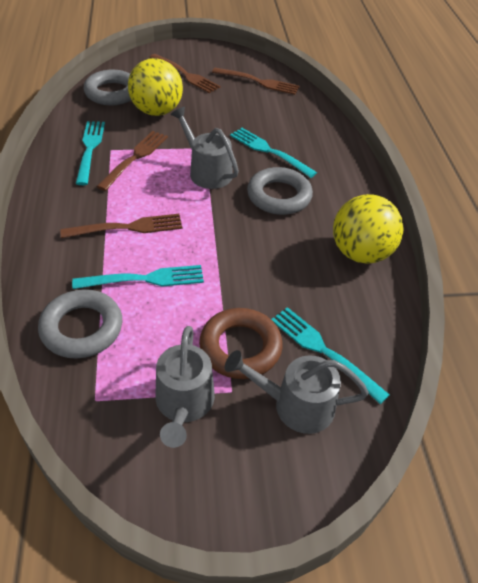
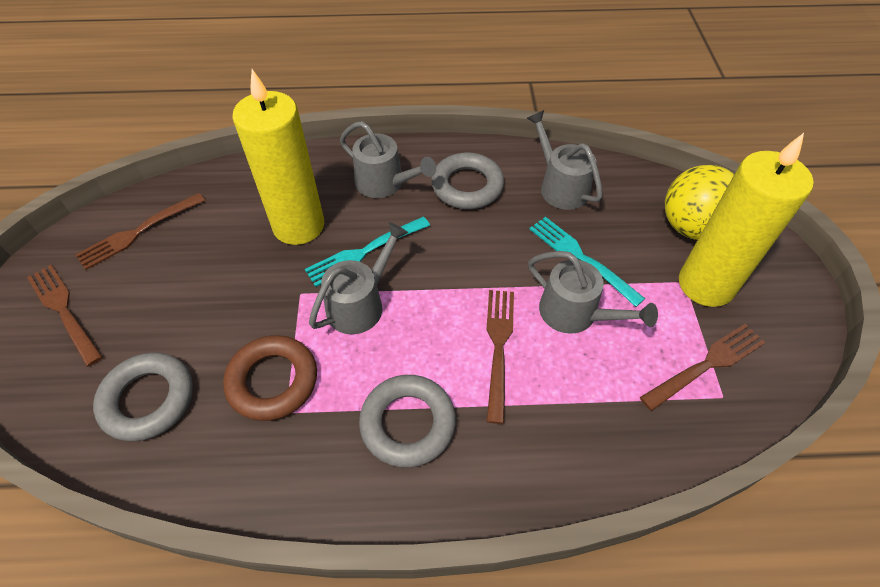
grey watering can: [155,326,215,448] [171,107,239,189] [225,350,369,434] = 3 -> [309,222,408,334] [340,121,436,198] [527,110,603,210] [528,251,658,334] = 4
turquoise fork: [72,265,204,289] [76,121,105,185] [230,128,317,178] [271,307,390,404] = 4 -> [305,216,430,287] [529,217,645,307] = 2
yellow ball: [128,58,183,116] [333,194,404,264] = 2 -> [665,165,734,240] = 1
yellow candle: none = 0 -> [232,69,324,245] [679,133,814,307] = 2

